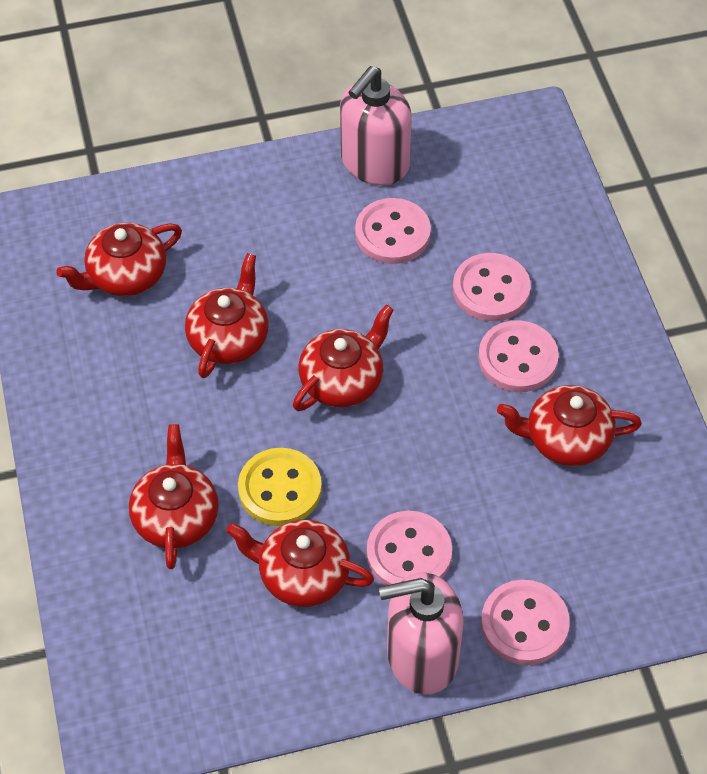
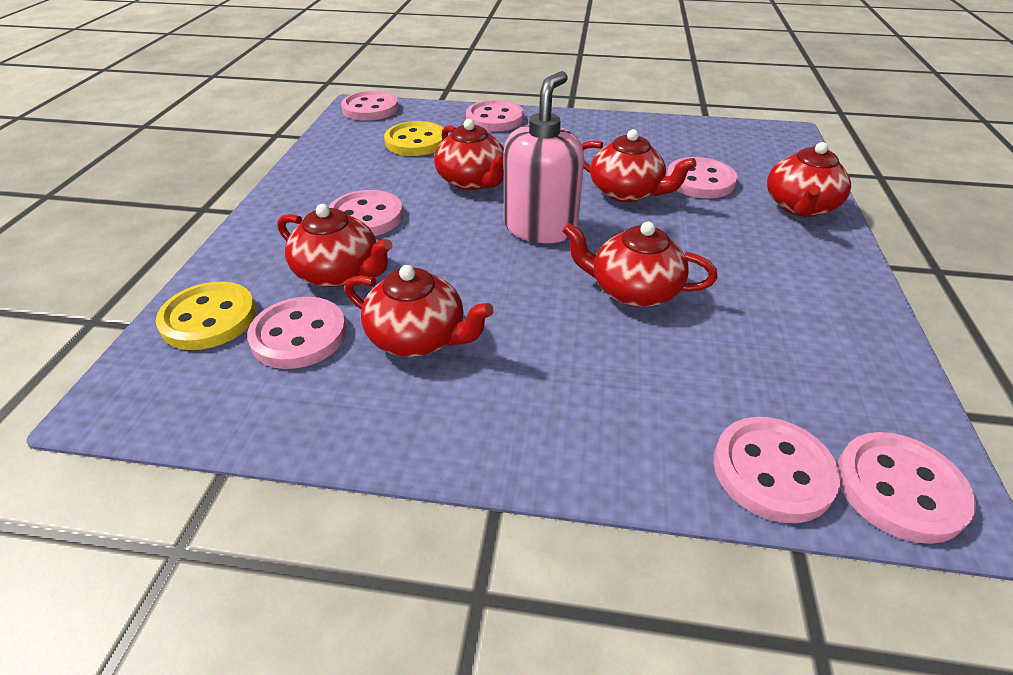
pink button: [355,198,431,264] [367,511,452,585] [453,253,531,321] [478,320,559,392] [481,580,569,665] = 5 -> [247,297,347,369] [329,190,403,236] [341,91,399,121] [466,100,524,132] [667,157,737,198] [714,417,841,523] [837,432,976,544] = 7
pink soap dispenser: [340,66,412,185] [379,573,464,694] = 2 -> [504,71,584,243] = 1
yellow button: [238,448,322,526] = 1 -> [156,282,256,350] [384,121,443,156] = 2

